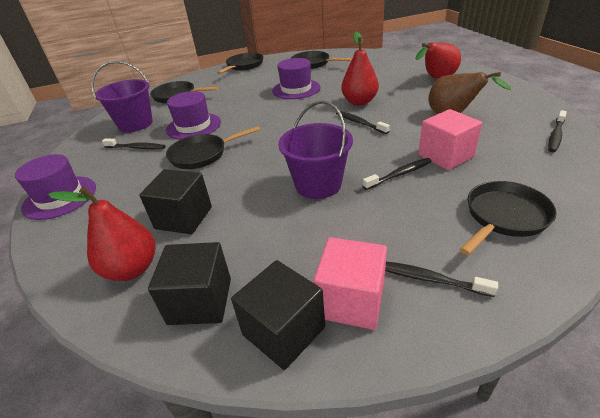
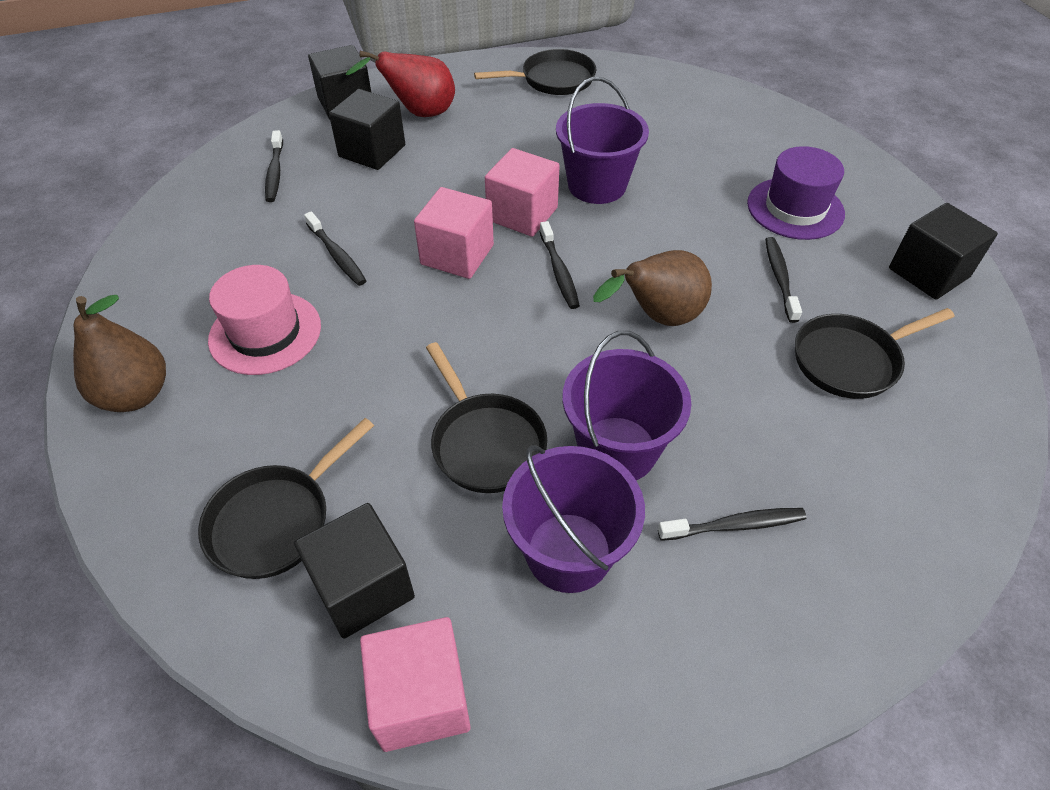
black cube: [139,169,212,234] [148,242,231,325] [231,260,325,370] = 3 -> [294,503,415,639] [308,45,371,119] [329,89,405,170] [889,203,998,300] = 4
black pan: [150,81,219,103] [166,126,260,169] [217,53,263,74] [291,51,352,69] [460,181,557,255] = 5 -> [198,418,374,579] [426,342,547,493] [474,49,596,95] [795,308,955,399] = 4
brown pear: [429,72,511,114] = 1 -> [73,295,166,412] [593,250,712,326] = 2
pink cube: [313,237,387,330] [418,109,482,170] = 2 -> [360,617,471,752] [414,187,494,279] [485,148,560,237] = 3
pink hat: none = 0 -> [208,265,321,375] = 1
purple bucket: [91,61,153,132] [278,100,353,199] = 2 -> [502,445,645,593] [556,77,649,204] [562,331,691,480] = 3
purple hat: [15,154,96,220] [166,91,221,140] [272,58,320,99] = 3 -> [747,146,845,240] = 1
red pear: [48,186,155,281] [341,32,379,105] [415,42,461,79] = 3 -> [346,51,455,117] = 1

